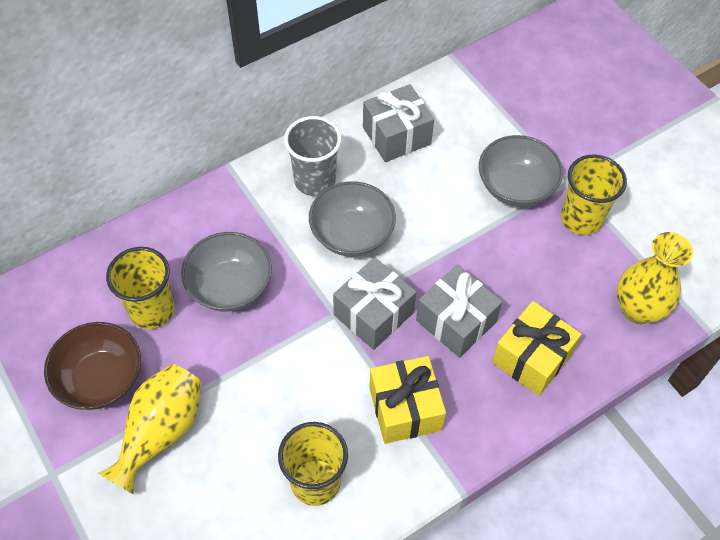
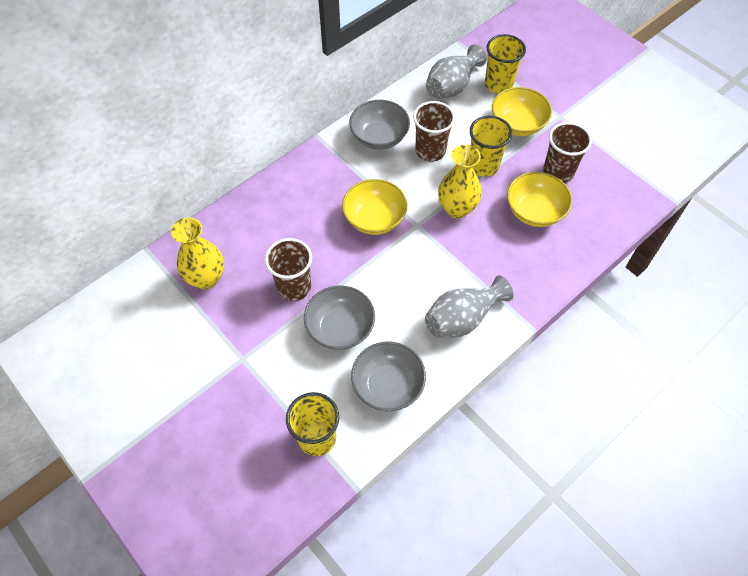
brown bowl: [44,322,141,410] = 1 -> none = 0
brown cup: none = 0 -> [265,238,312,301] [413,101,455,162] [543,122,592,183] = 3
grey cup: [284,116,342,196] = 1 -> none = 0
grey gift: [333,257,416,350] [363,84,434,162] [416,265,502,358] = 3 -> none = 0
grey vase: none = 0 -> [425,276,513,338] [426,44,487,98] = 2
yellow bowl: none = 0 -> [342,179,407,235] [492,87,552,136] [507,172,572,227] = 3
yellow gift: [369,356,446,444] [492,301,582,396] = 2 -> none = 0

